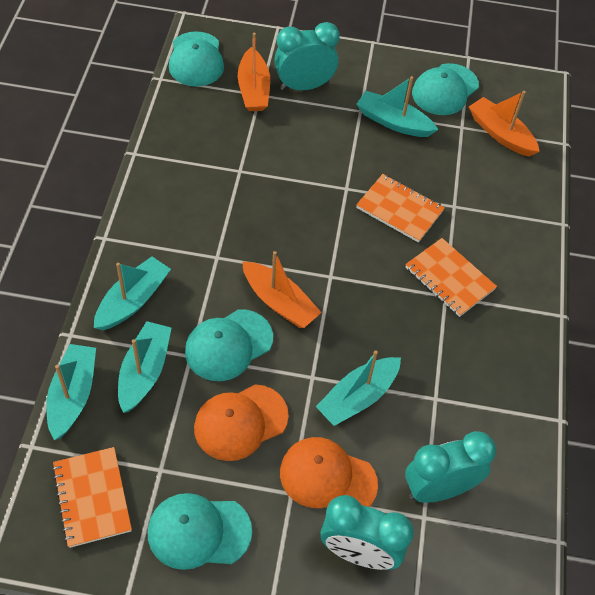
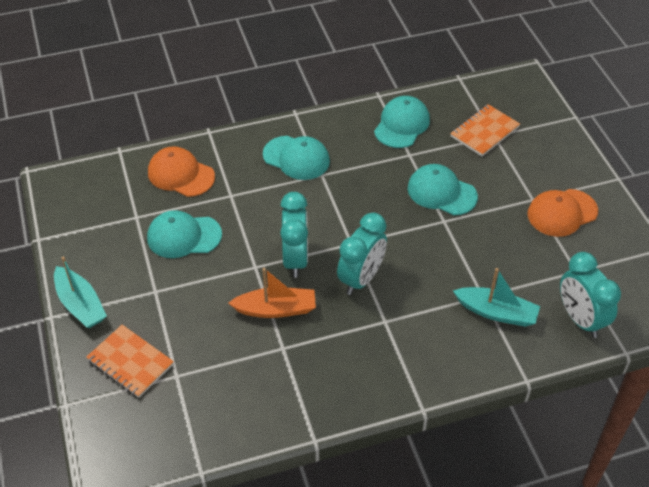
orange boat: [238,33,270,111] [242,251,322,328] [469,91,540,157] = 3 -> [228,268,316,318] = 1
orange notebook: [52,447,132,548] [356,174,445,243] [405,238,497,317] = 3 -> [86,325,174,398] [450,104,520,156] = 2
turquoise boat: [46,344,96,440] [94,257,171,330] [118,321,171,413] [316,350,401,426] [356,76,438,137] = 5 -> [54,257,107,328] [453,268,540,327] = 2

